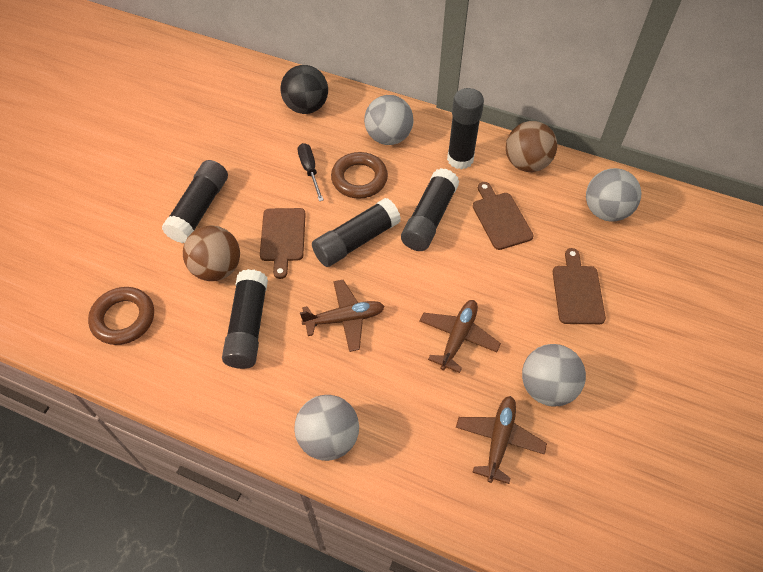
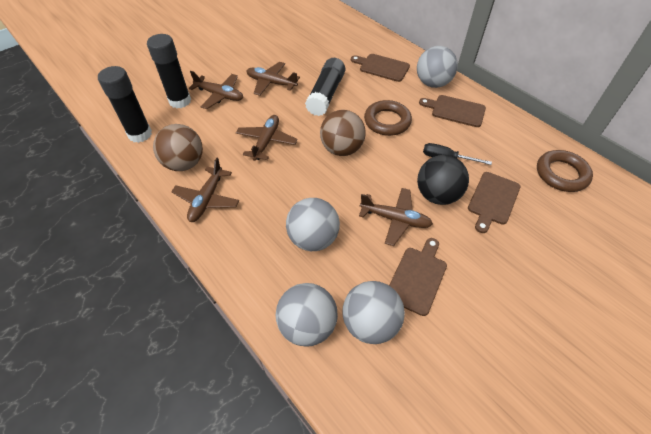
black glue stick: [162,160,228,243] [222,269,268,369] [312,198,401,267] [401,168,460,251] [447,88,484,169] = 5 -> [98,66,152,143] [147,34,191,108] [305,58,345,116] = 3
brown cutting board: [260,208,306,279] [473,182,534,250] [553,248,606,324] = 3 -> [351,54,410,82] [389,238,447,316] [419,95,486,127] [468,172,520,233] = 4
brown plane: [300,280,385,352] [419,300,501,373] [456,396,547,484] = 3 -> [171,158,239,222] [189,71,243,109] [236,115,297,161] [247,62,300,96] [359,188,433,246] = 5

